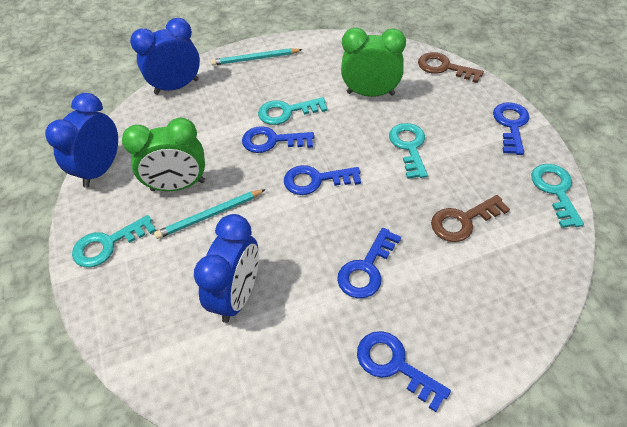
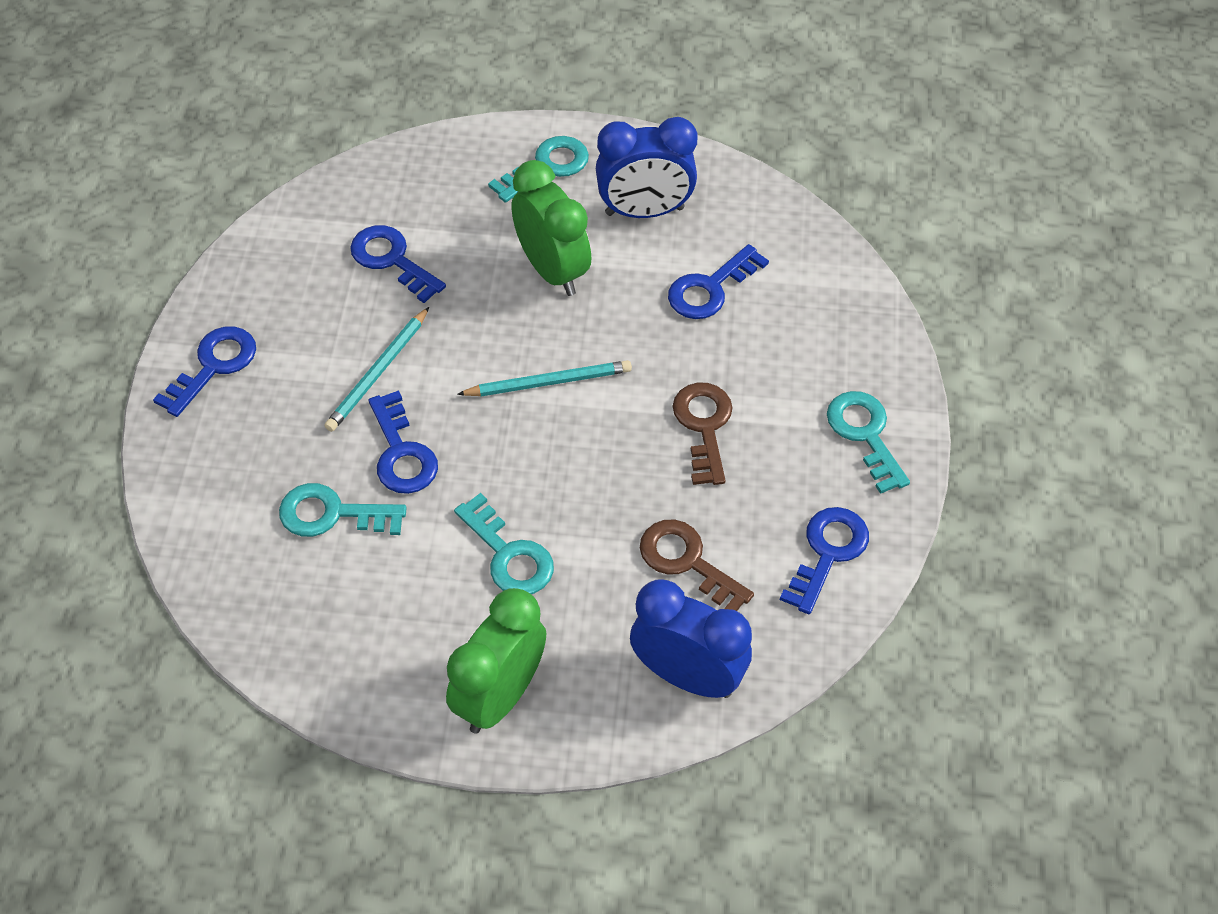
blue clock: [45,93,118,188] [130,18,200,95] [194,214,259,323] = 3 -> [596,117,698,218] [630,579,752,698] = 2

